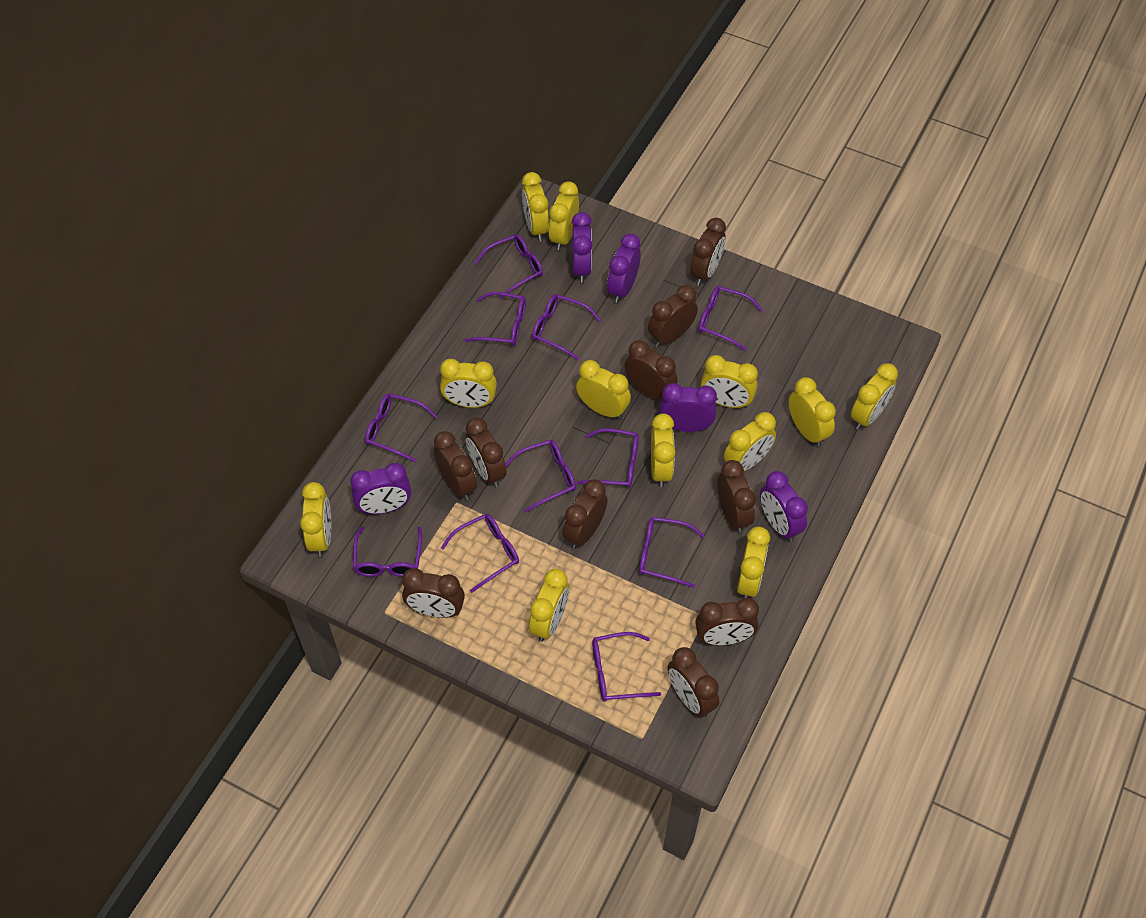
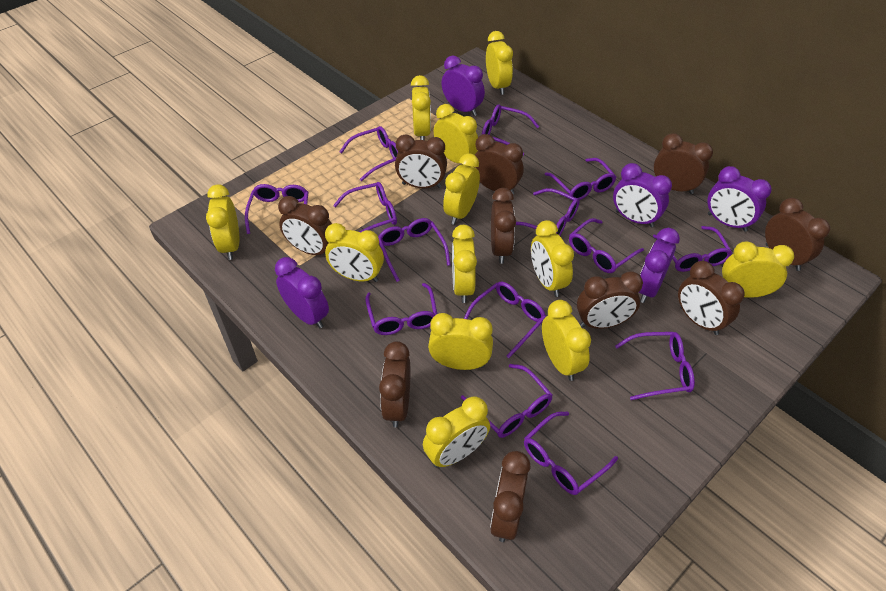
purple glasses: [353,526,422,577] [365,394,438,462] [441,514,519,593] [465,292,526,346] [475,234,543,299] [505,440,576,512] [532,294,601,360] [577,428,639,488] [592,632,661,701] [639,517,705,588] [698,286,763,351] = 11 -> [245,184,308,234] [333,182,397,232] [339,126,398,181] [365,283,437,335] [378,218,451,282] [461,364,552,438] [464,282,546,358] [482,104,540,155] [516,188,580,236] [524,412,618,495] [545,158,616,201] [569,218,644,273] [615,332,695,400] [653,226,732,272] = 14

